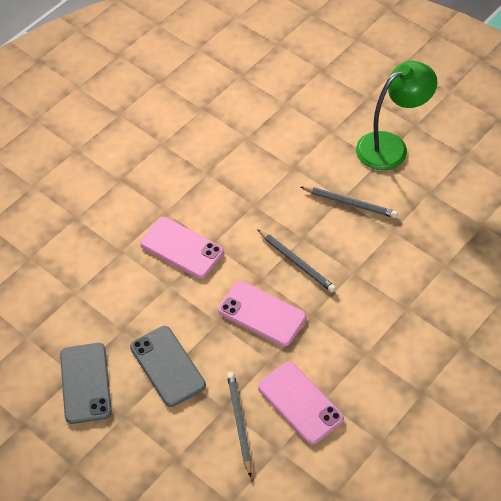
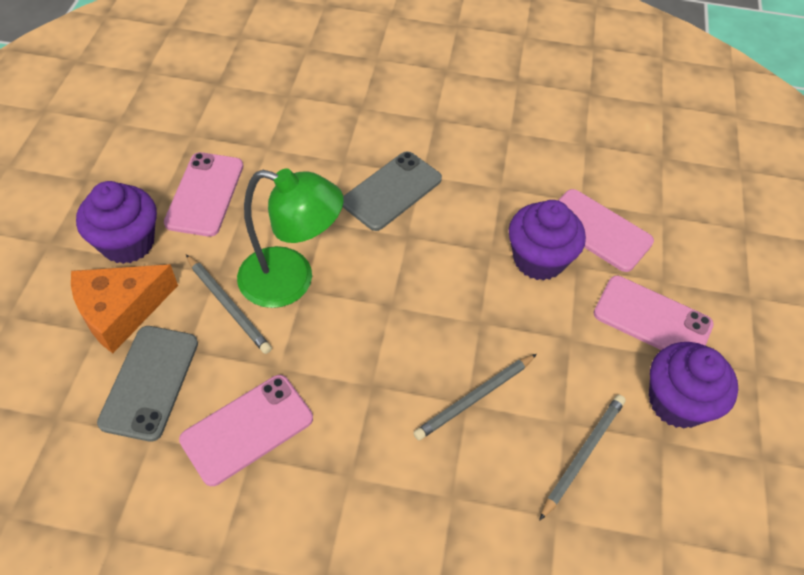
orange cheese: none = 0 -> [71,264,178,353] = 1
pink phone: [140,217,224,279] [218,281,306,347] [258,362,344,445] = 3 -> [164,152,243,237] [179,375,313,486] [558,189,654,272] [594,276,714,350] = 4
purple cupcake: none = 0 -> [76,181,157,264] [509,200,586,281] [649,342,738,429] = 3

